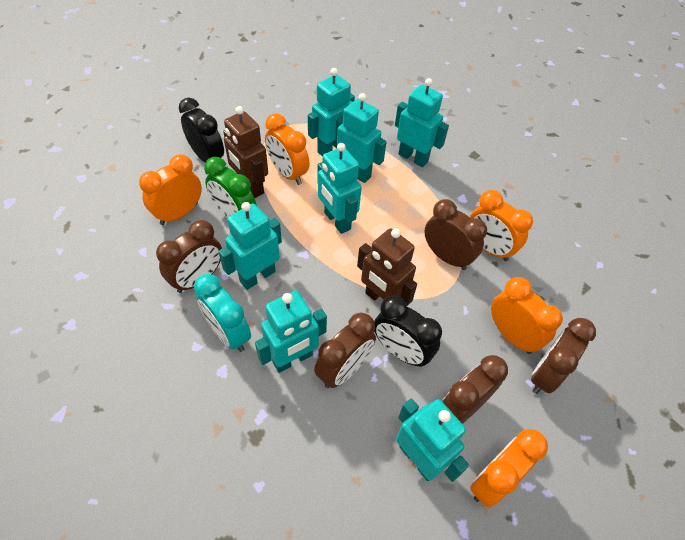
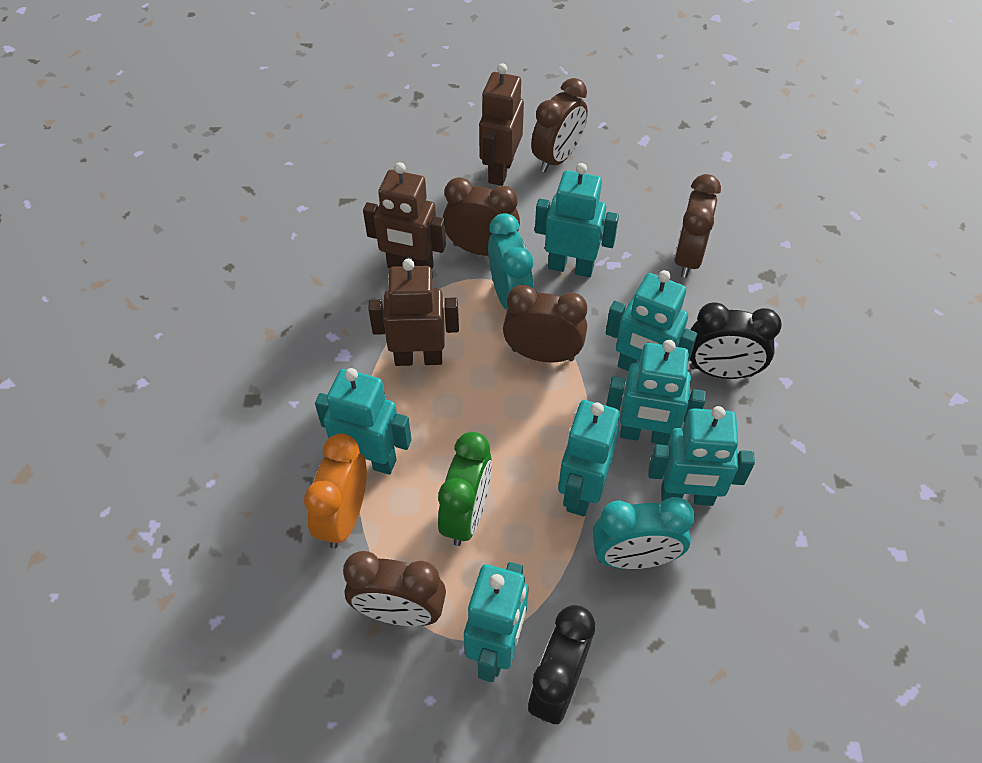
brown robot: [223,106,268,198] [357,228,417,306] = 2 -> [363,162,446,269] [368,259,459,366] [479,63,524,186] = 3
orange clock: [139,154,202,225] [265,113,310,185] [470,190,533,261] [470,429,548,508] [491,277,563,354] = 5 -> [304,433,367,548] = 1
turquoise clock: [194,274,251,352] = 1 -> [488,213,534,310] [592,497,695,569] = 2

